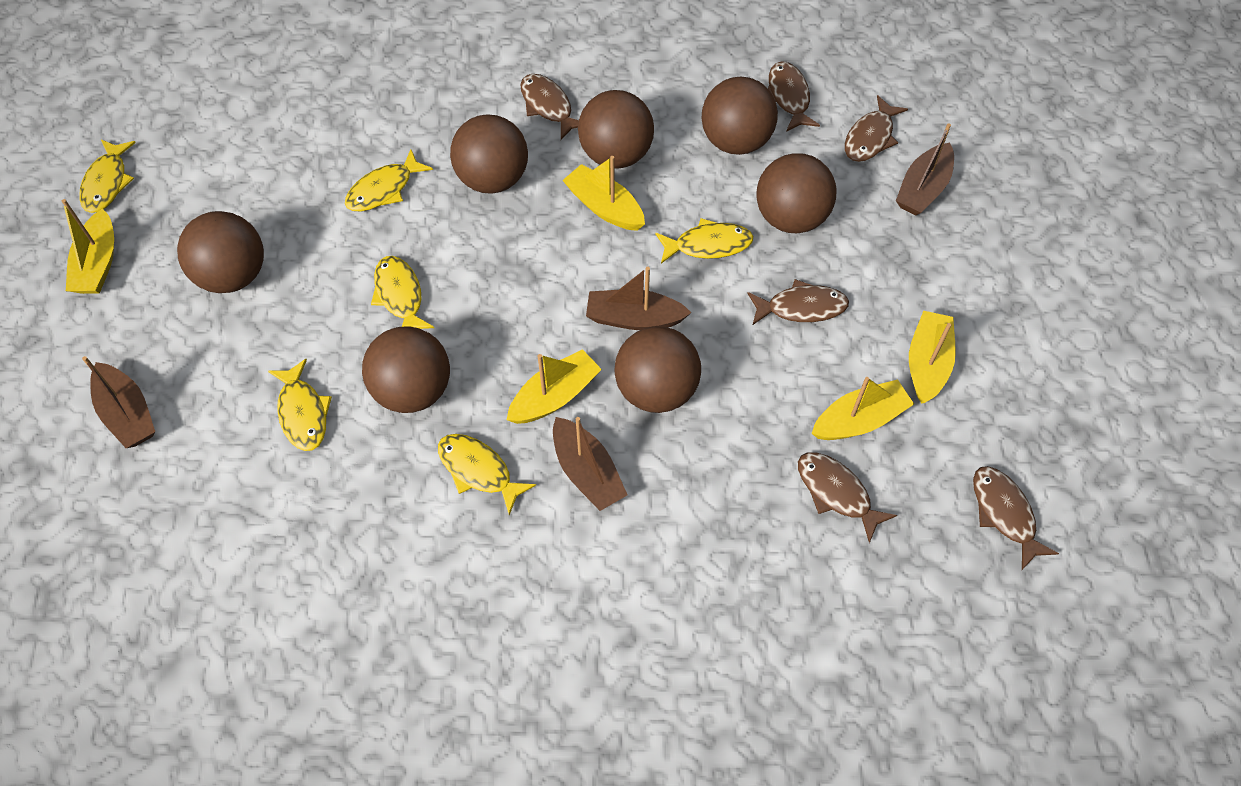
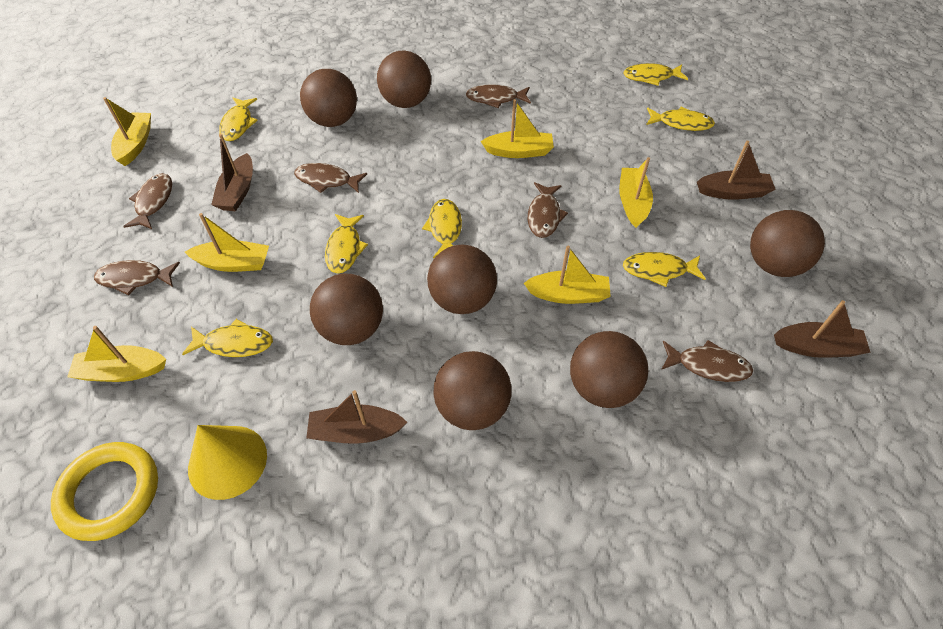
yellow boat: [62,199,114,294] [507,349,602,424] [562,156,645,231] [812,377,914,440] [909,311,956,404] = 5 -> [67,326,166,382] [103,97,151,166] [185,213,269,272] [481,99,554,158] [524,246,611,304] [619,157,653,228] = 6
yellow cone: none = 0 -> [188,425,267,500] = 1
yellow fish: [79,140,136,213] [268,359,332,451] [345,149,433,211] [371,256,434,329] [438,434,536,515] [655,218,753,263] = 6 -> [182,319,273,357] [219,97,258,141] [325,214,368,274] [422,199,462,258] [623,63,688,86] [623,252,706,287] [646,107,715,131] = 7
yellow ring: none = 0 -> [51,442,158,541] = 1

